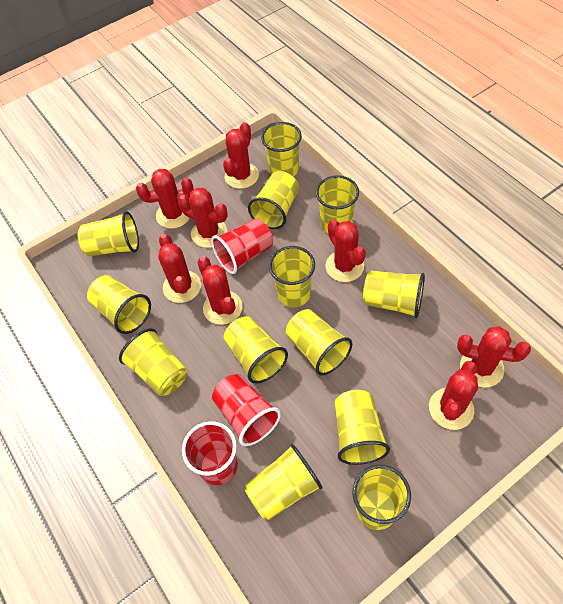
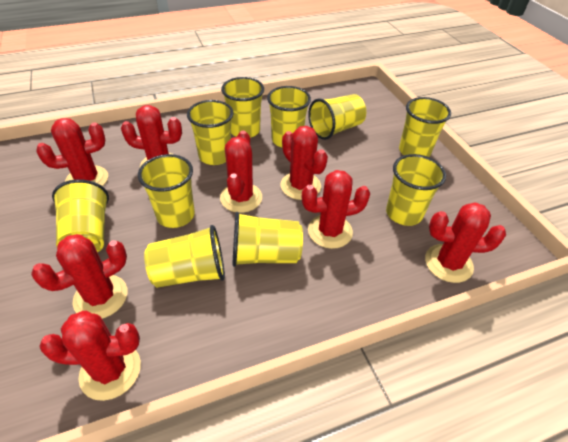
red cup: [182,421,238,485] [211,218,273,274] [212,374,281,446] = 3 -> none = 0
yellow cup: [78,211,139,256] [87,275,151,334] [119,328,187,396] [224,316,288,384] [245,444,323,520] [248,171,299,229] [261,122,302,177] [269,246,315,307] [285,309,352,375] [316,175,359,233] [335,390,390,465] [352,465,411,530] [363,271,425,318] = 13 -> [52,179,109,252] [138,154,195,228] [144,225,225,288] [187,100,234,165] [221,77,264,138] [232,212,303,267] [267,86,311,147] [308,94,366,140] [386,154,446,226] [399,97,451,157] = 10

